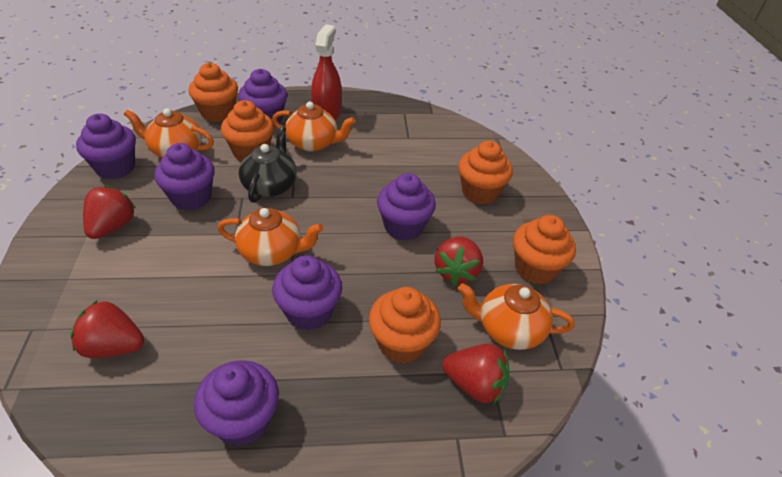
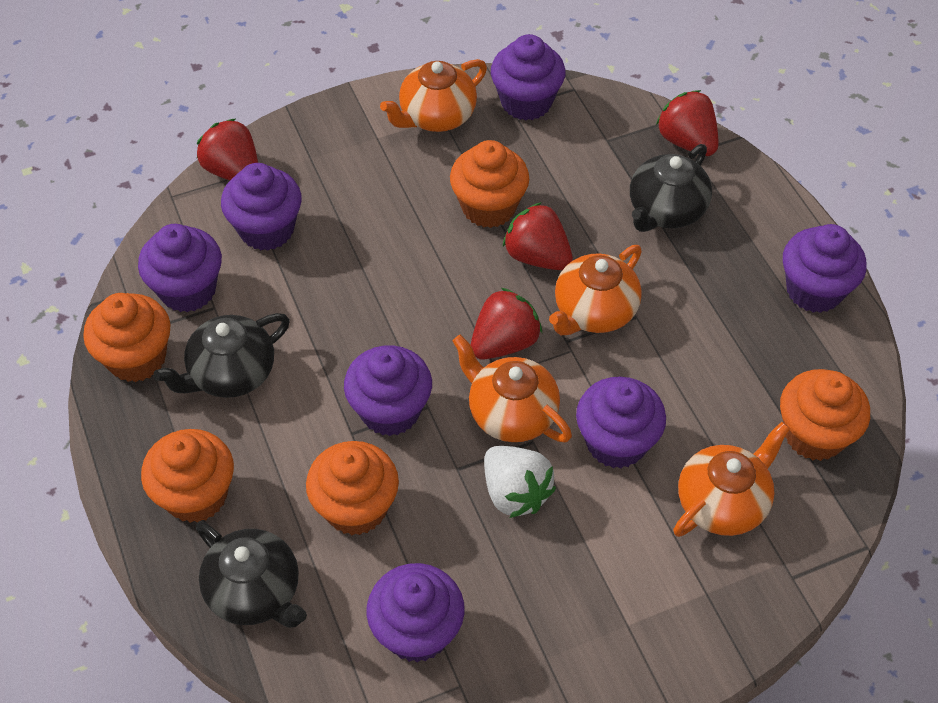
black teapot: [239,127,297,203] = 1 -> [153,313,290,398] [196,521,307,628] [630,144,712,232] = 3
purple cupcake: [76,114,136,179] [154,143,215,211] [194,360,279,446] [238,69,287,126] [272,255,342,331] [377,173,436,241] = 6 -> [138,224,222,312] [221,163,302,251] [344,345,432,436] [366,563,465,663] [491,34,565,120] [576,377,666,468] [783,224,867,313] = 7
red spray bottle: [311,24,341,120] = 1 -> none = 0
white strawberry: none = 0 -> [484,446,556,518] = 1

